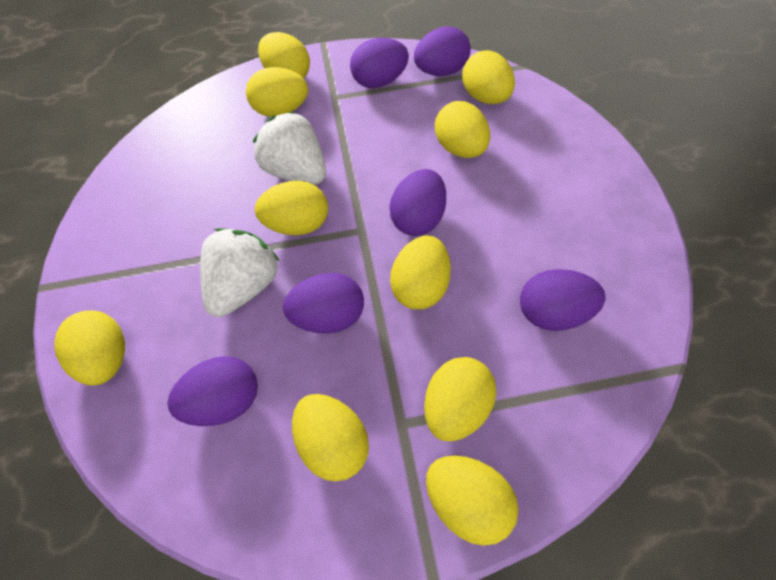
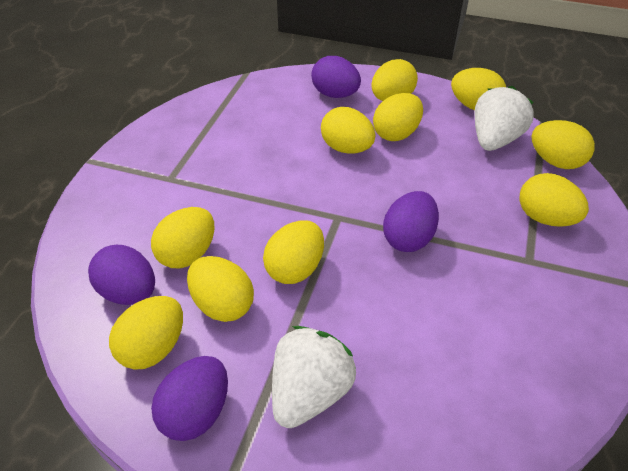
purple egg: [167,356,258,426] [283,273,364,334] [350,38,409,88] [389,169,446,236] [414,27,471,76] [520,269,605,331] = 6 -> [88,245,155,305] [151,356,228,441] [311,56,361,98] [383,191,439,252] = 4

